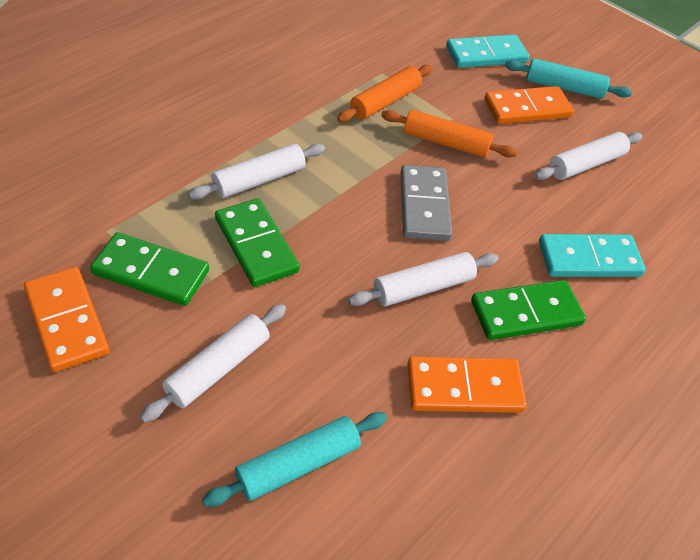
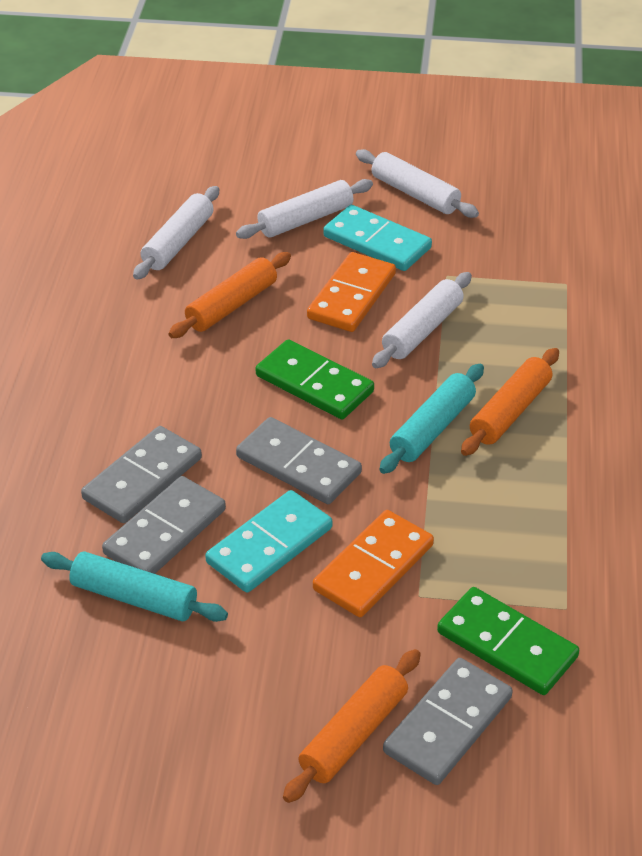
green domino: [90,232,209,306] [215,198,300,287] [471,280,586,340] = 3 -> [256,339,374,419] [437,587,579,695] = 2
grey domino: [401,165,452,241] = 1 -> [81,426,202,523] [102,476,226,574] [236,417,362,504] [383,658,513,785] = 4
orange domino: [24,267,109,372] [407,357,527,413] [484,86,574,124] = 3 -> [307,252,396,332] [313,510,434,617] = 2
orange rolling pin: [337,65,432,123] [381,110,517,158] = 2 -> [168,252,291,338] [283,649,421,803] [461,348,559,456] = 3

